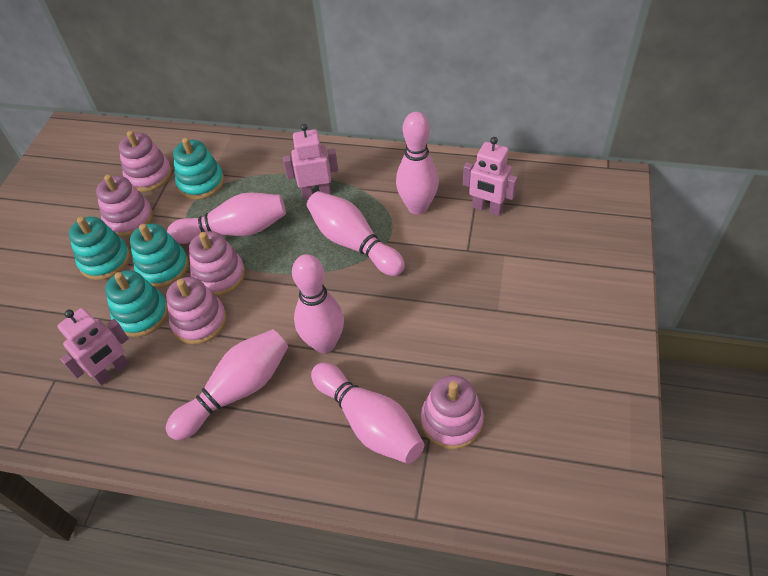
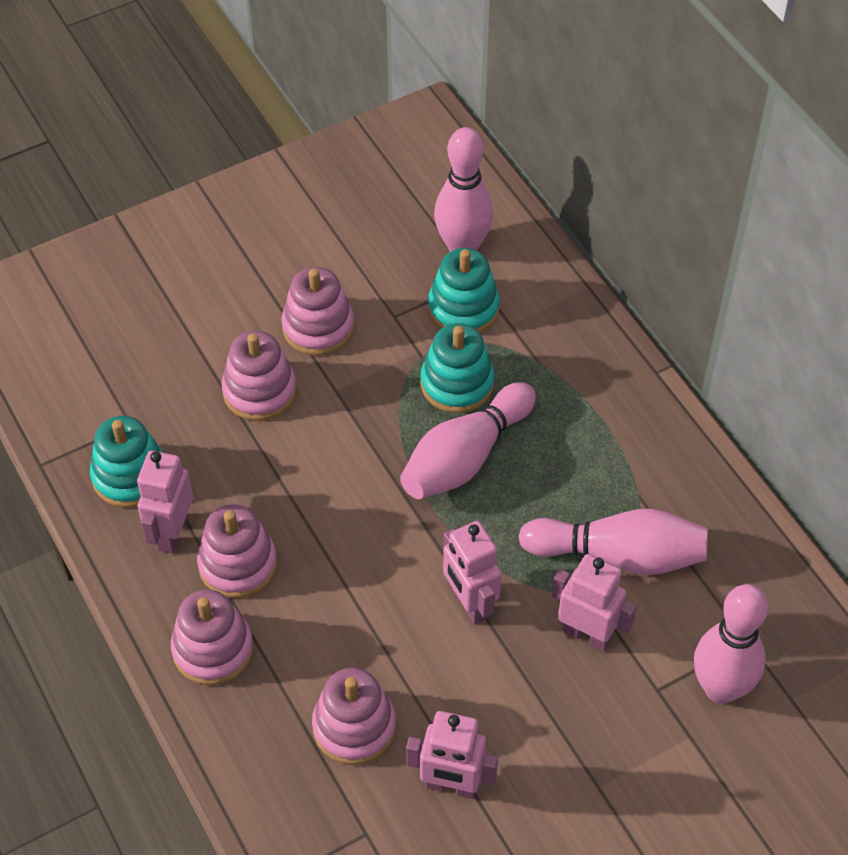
pink bowling pin: [166,329,288,440] [167,193,286,244] [292,254,344,353] [307,191,405,276] [311,363,424,464] [396,112,439,215] = 6 -> [400,382,536,499] [434,127,493,252] [518,509,708,575] [694,584,768,704] = 4
pink robot: [58,308,129,385] [283,124,338,200] [463,137,518,216] = 3 -> [137,450,193,553] [406,711,498,799] [443,521,502,625] [552,554,637,652] = 4
turquoise stacking toy: [69,217,130,280] [105,270,168,337] [130,223,189,288] [173,138,224,200] = 4 -> [90,416,163,508] [420,323,494,413] [428,248,500,333] = 3

